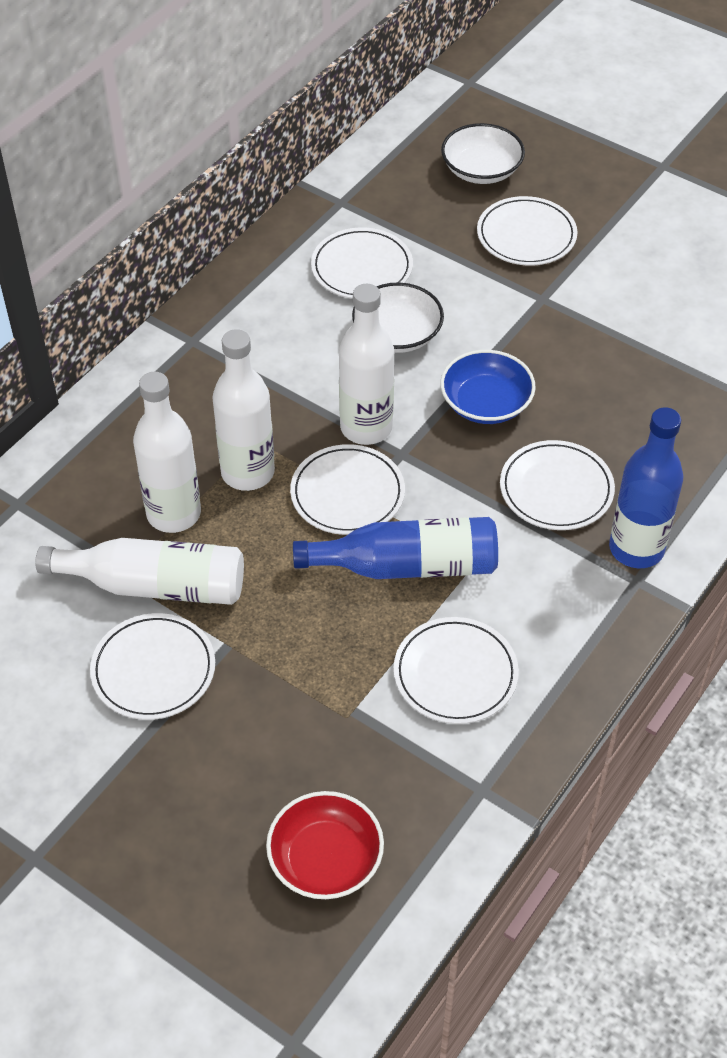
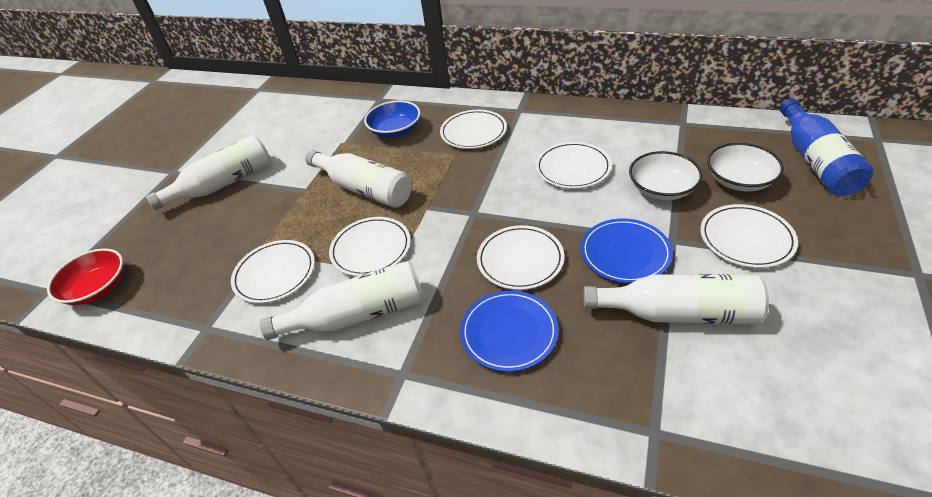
blue bottle: [293,517,498,579] [609,407,684,568] = 2 -> [780,98,874,196] = 1
blue plate: none = 0 -> [460,291,558,372] [581,219,673,283] = 2

